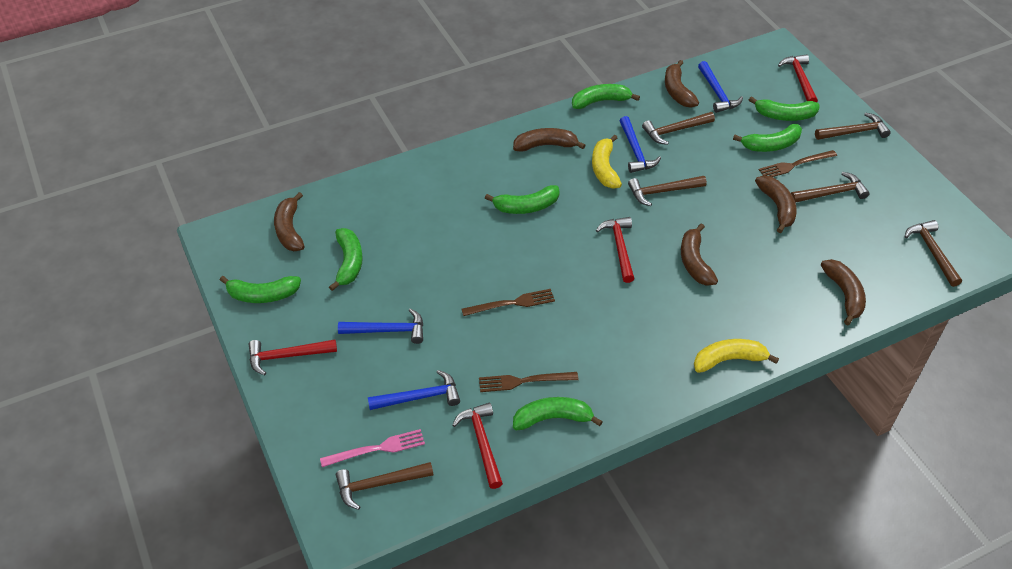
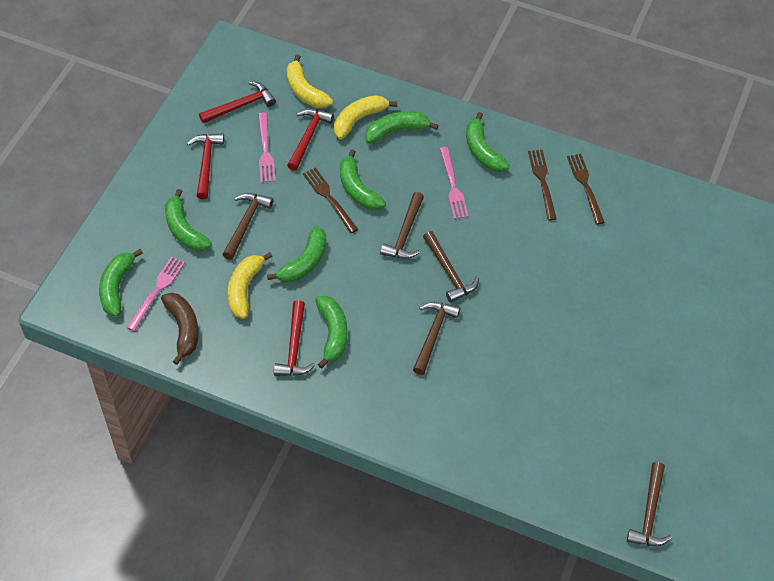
blue hammer: [338,308,423,344] [368,370,460,410] [620,116,661,173] [698,61,743,113] = 4 -> none = 0
brown banana: [274,192,305,251] [513,128,586,152] [665,60,699,108] [681,223,718,286] [755,176,797,233] [821,259,866,325] = 6 -> [161,293,199,365] = 1
brown hammer: [336,462,433,510] [628,176,707,206] [642,112,715,145] [791,172,870,203] [815,112,891,140] [905,220,962,287] = 6 -> [222,193,273,260] [380,192,424,259] [413,302,461,375] [423,231,479,303] [627,462,672,547] = 5
pink fork: [320,429,425,467] = 1 -> [126,256,185,331] [258,112,276,183] [440,147,469,219] = 3
yellow banana: [592,135,622,188] [694,339,779,373] = 2 -> [228,252,273,319] [287,54,333,108] [334,95,397,139] = 3

